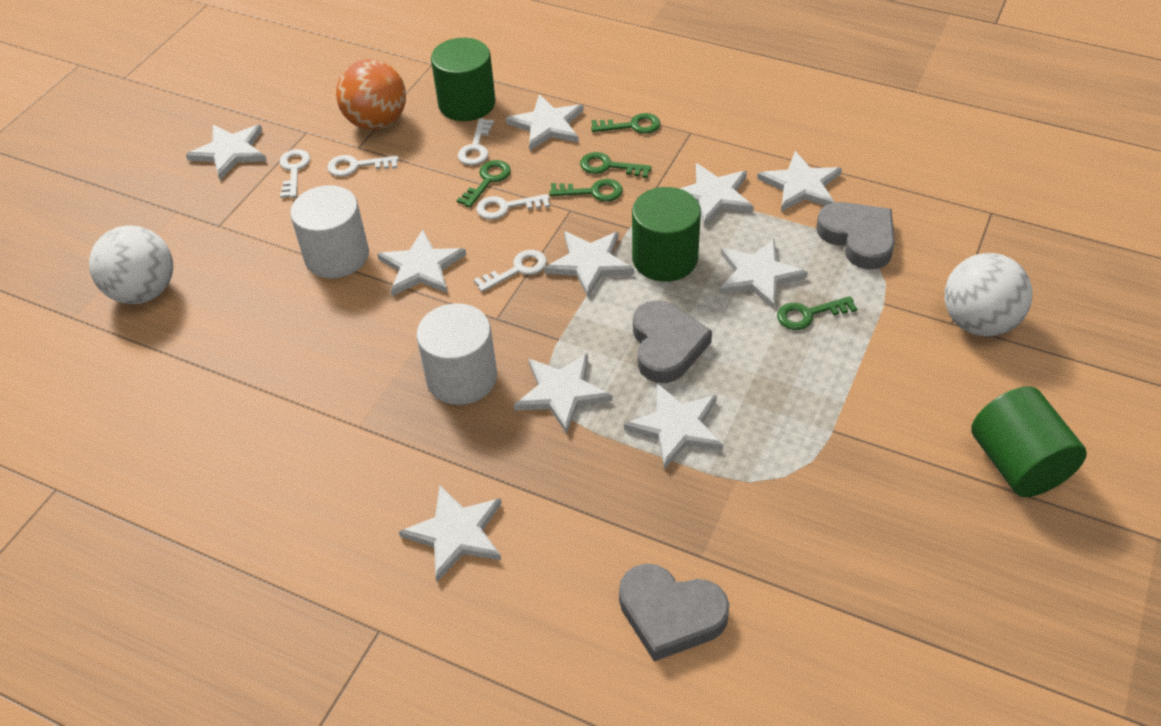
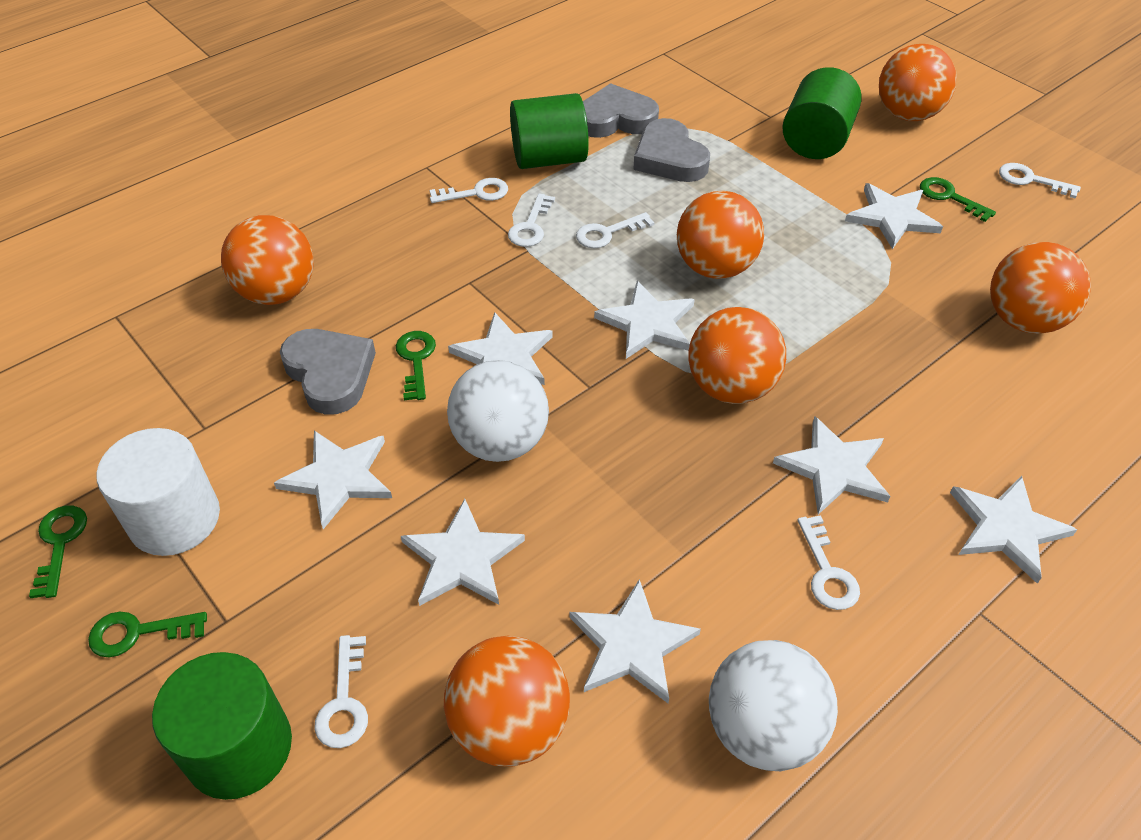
green key: [457,160,511,208] [549,179,623,202] [580,152,652,178] [591,113,660,134] [777,296,857,330] = 5 -> [29,506,87,598] [88,612,207,657] [396,331,436,401] [920,177,996,222] = 4
orange ball: [336,59,406,130] = 1 -> [221,215,314,305] [444,636,570,767] [677,191,764,279] [688,307,786,404] [879,44,957,121] [990,242,1091,334] = 6
white cylinder: [290,185,369,279] [416,303,497,405] = 2 -> [96,428,220,556] = 1
white key: [279,149,310,198] [327,155,399,177] [458,118,494,165] [474,250,547,292] [477,194,550,220] = 5 -> [314,635,368,748] [430,178,508,203] [508,194,555,247] [576,212,654,248] [798,515,860,610] [999,163,1081,198] = 6
white star: [186,125,267,180] [377,230,466,296] [399,485,502,582] [506,94,584,150] [514,353,613,434] [544,231,634,297] [624,383,723,469] [679,163,754,226] [719,239,808,310] [757,151,842,212] = 10 -> [274,431,392,529] [401,499,525,606] [448,312,553,385] [569,579,701,703] [594,281,695,359] [773,416,890,515] [845,183,943,249] [950,476,1078,584] = 8

